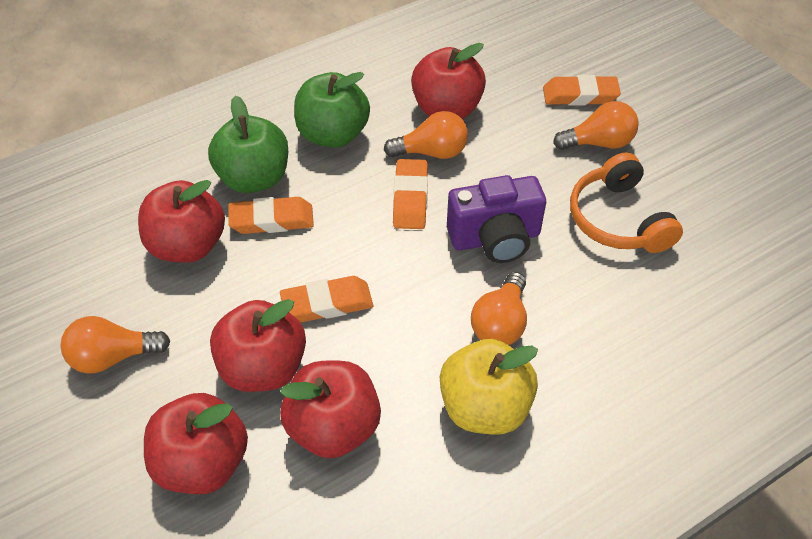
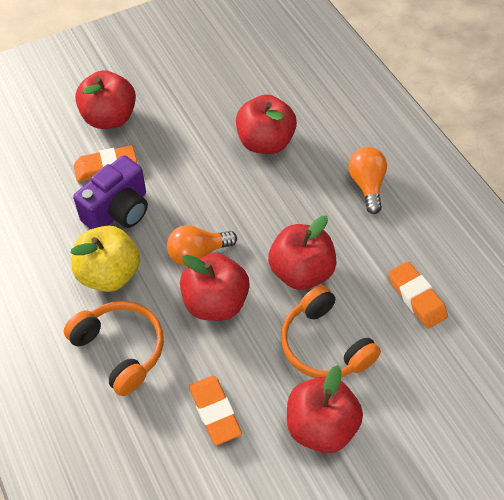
green apple: [208,95,288,193] [294,72,370,148] = 2 -> none = 0
orange eraser: [228,197,314,234] [280,276,373,323] [393,159,428,229] [543,75,621,106] = 4 -> [74,145,137,182] [189,376,242,445] [388,261,448,329] = 3
orange headphones: [570,152,683,253] = 1 -> [64,301,164,396] [281,285,381,378] = 2
orange light bulb: [60,316,170,373] [384,111,468,159] [471,272,527,345] [553,101,639,150] = 4 -> [167,225,237,266] [348,147,387,214] = 2

